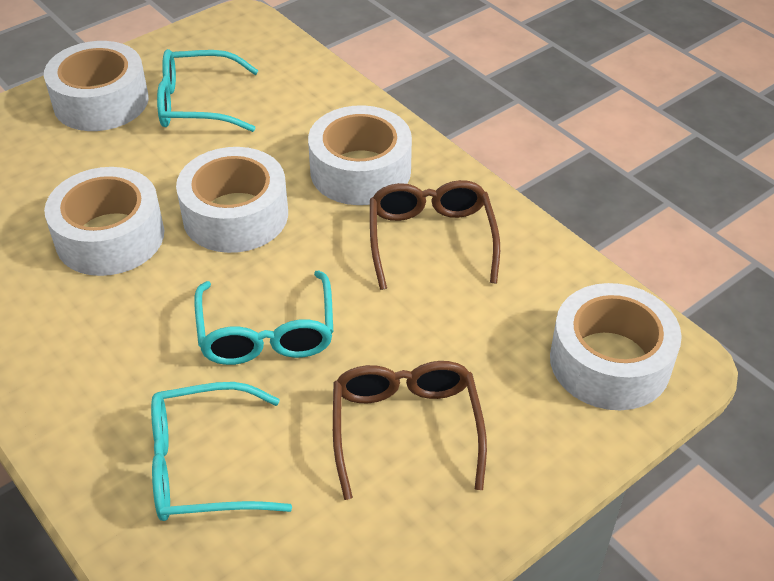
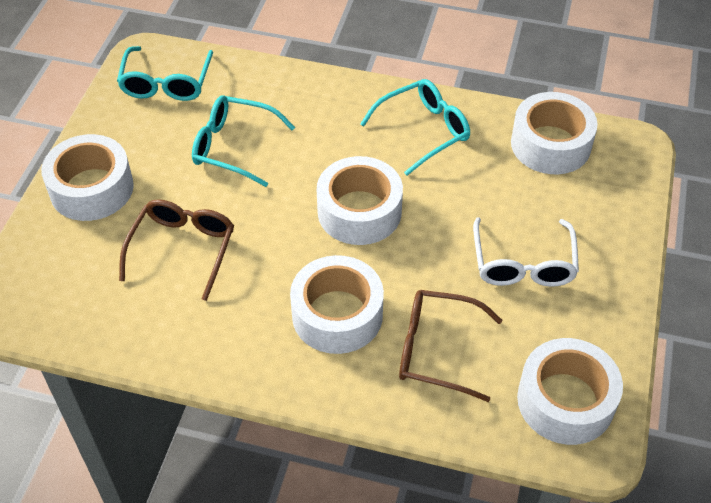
white glasses: none = 0 -> [473,217,579,287] = 1

